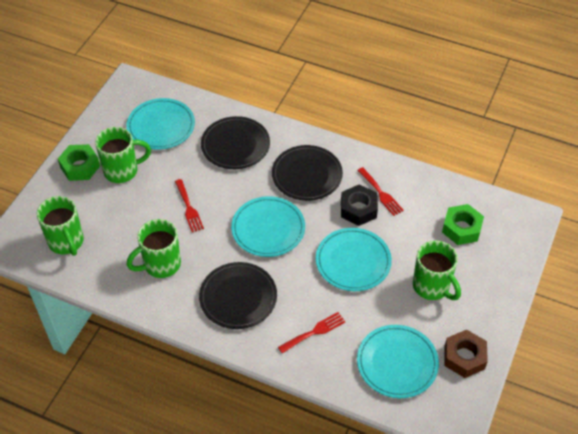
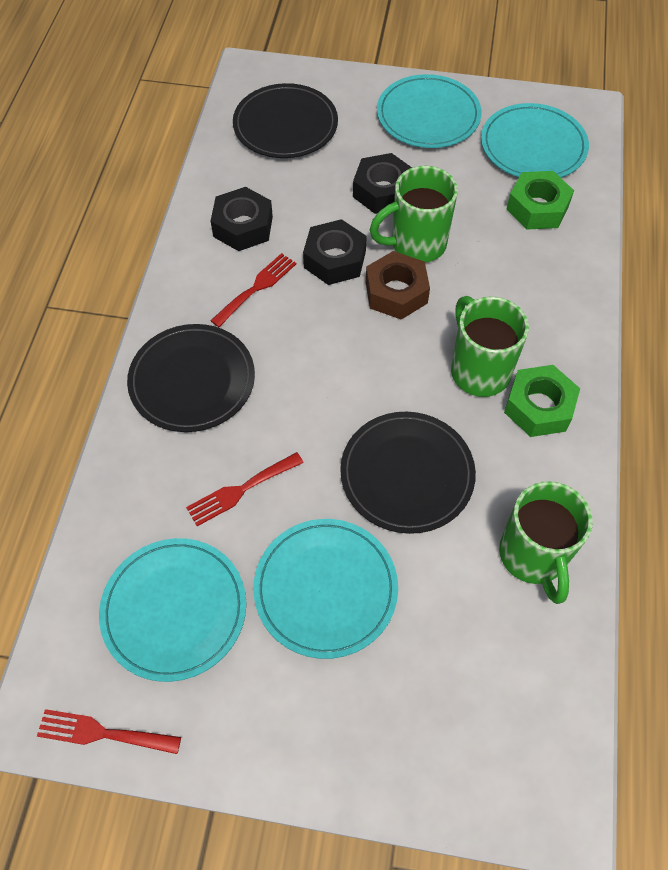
black nut: [341,184,378,226] = 1 -> [211,187,273,251] [303,219,367,285] [353,153,412,214] = 3
green mug: [37,196,84,256] [95,127,151,183] [127,219,181,278] [413,240,461,300] = 4 -> [370,166,458,263] [451,296,529,397] [499,481,593,604] = 3

